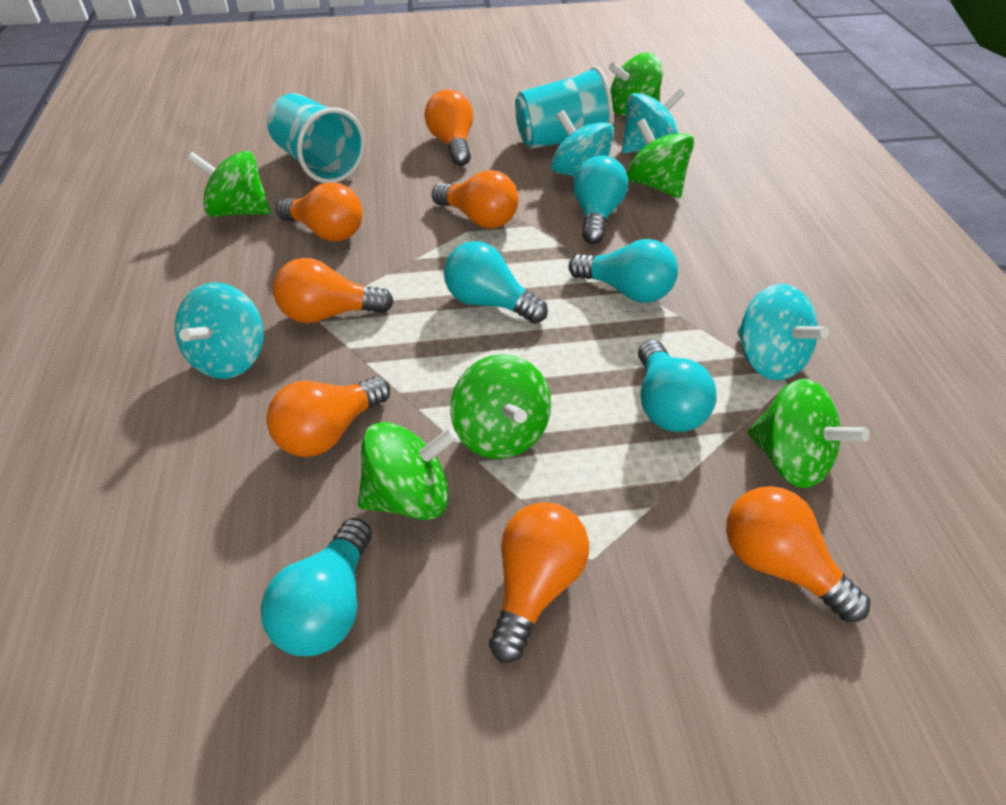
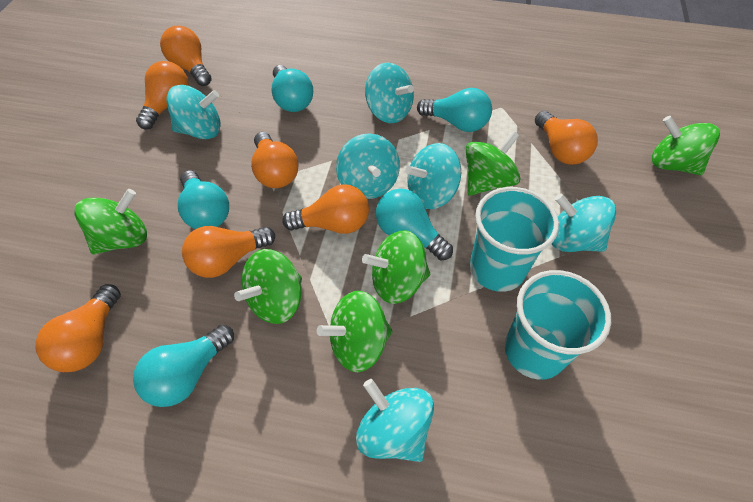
turquoise spinning top: [175,282,263,379] [551,110,614,177] [622,88,685,153] [737,284,829,380] = 4 -> [166,85,221,139] [336,133,400,199] [356,379,434,462] [365,62,414,123] [405,143,461,209] [552,193,616,252] = 6

